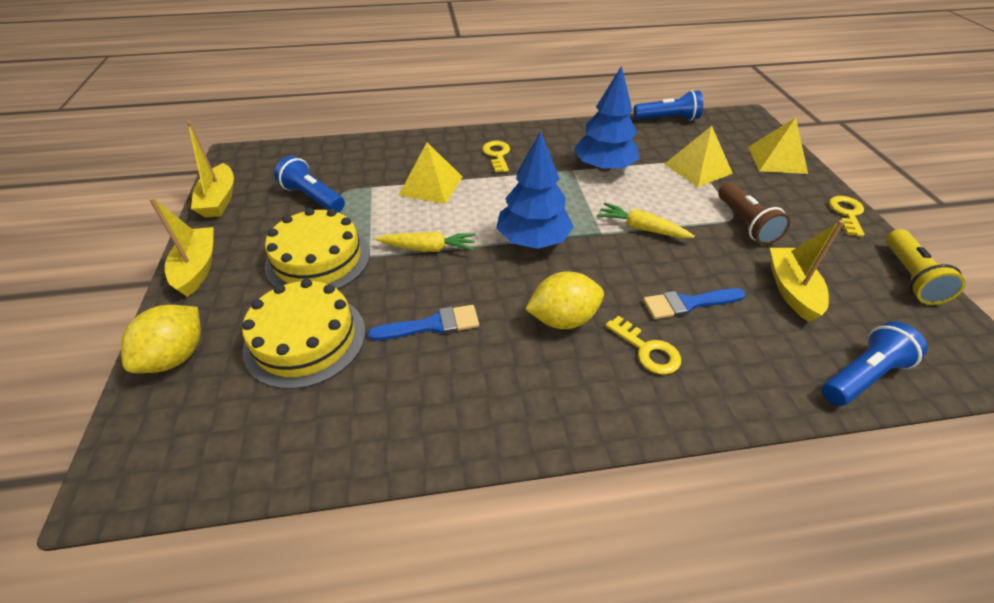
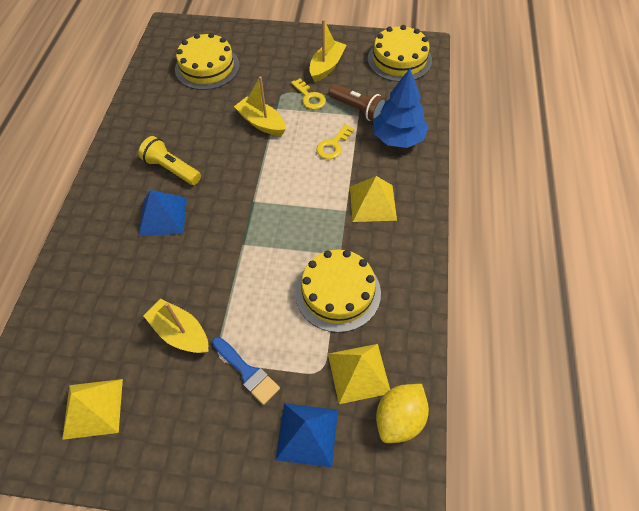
blue brush: [368,305,479,340] [643,288,746,319] = 2 -> [212,337,280,405] = 1
blue flashlight: [275,156,345,212] [633,90,703,121] [822,322,927,406] = 3 -> none = 0
blue pyramid: none = 0 -> [138,190,187,236] [275,403,338,467] = 2
blue tree: [496,131,574,249] [574,66,639,171] = 2 -> [373,68,429,148] = 1
yellow cake: [242,279,365,389] [264,208,370,289] = 2 -> [175,33,240,90] [295,250,381,333] [368,25,432,82] = 3
yellow carrot: [375,232,476,252] [597,203,694,238] = 2 -> none = 0
yellow key: [482,141,510,172] [606,316,681,375] [829,196,864,237] = 3 -> [291,79,326,110] [316,124,354,159] = 2
yellow lemon: [121,305,201,373] [525,272,604,329] = 2 -> [376,384,429,443] = 1

